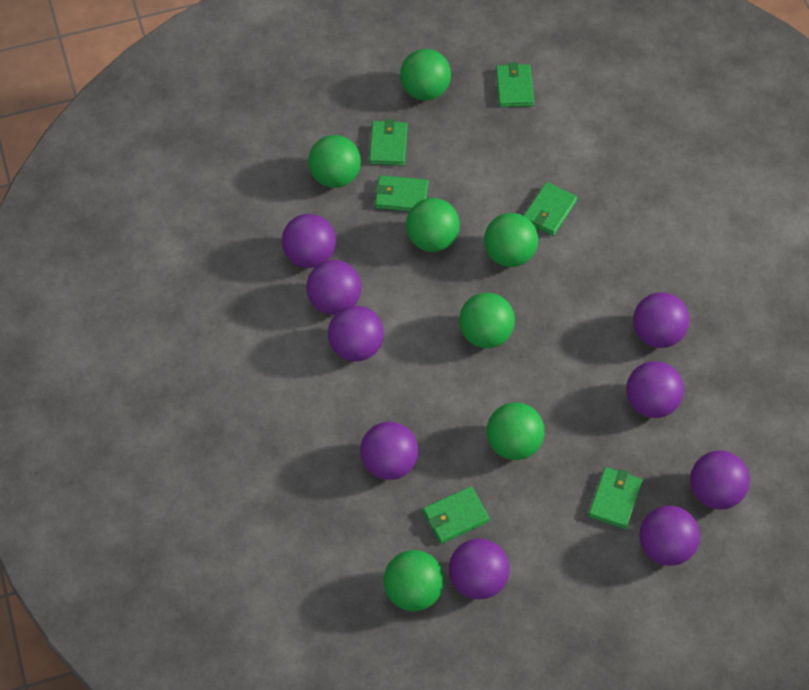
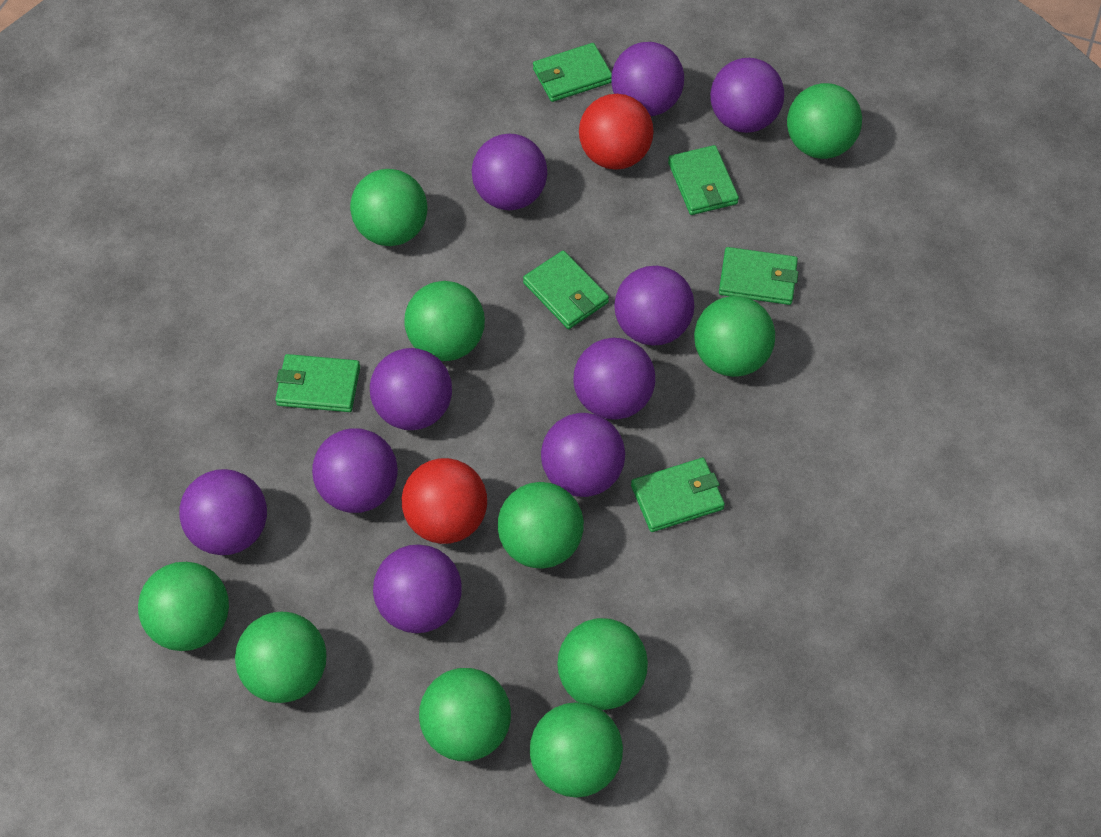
green ball: [308,135,361,188] [384,550,444,611] [400,49,451,101] [406,198,460,252] [459,293,515,348] [484,213,538,267] [487,402,544,460] = 7 -> [138,562,229,651] [235,612,326,703] [350,169,428,246] [404,281,485,361] [419,668,511,761] [498,482,584,569] [530,702,623,798] [557,618,648,710] [694,296,775,377] [787,83,862,159] = 10
purple ball: [282,214,336,268] [306,260,362,315] [328,306,384,362] [360,422,418,480] [449,538,510,600] [626,361,684,418] [633,292,689,348] [639,505,700,566] [690,450,750,510] = 9 -> [179,469,267,555] [312,428,398,513] [370,348,452,430] [373,544,462,633] [471,134,547,210] [541,413,625,497] [573,338,655,420] [611,42,684,116] [614,266,694,346] [710,58,784,133] = 10
red ball: none = 0 -> [402,458,487,544] [579,94,654,170] = 2

